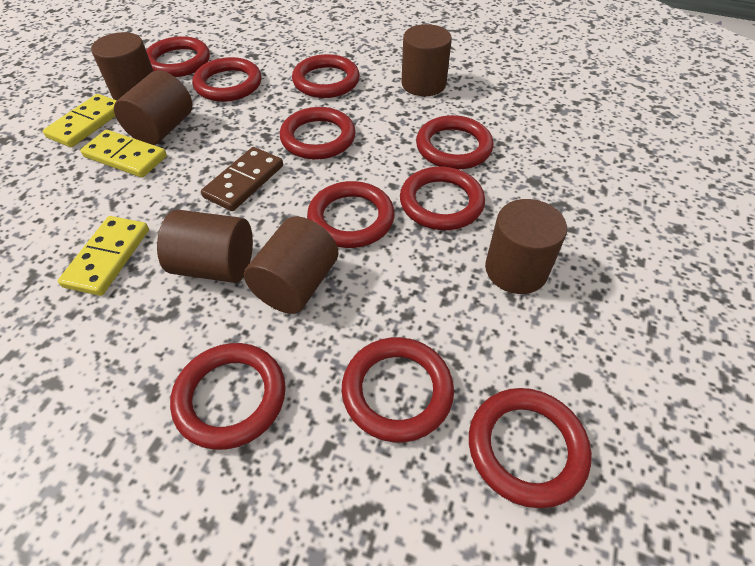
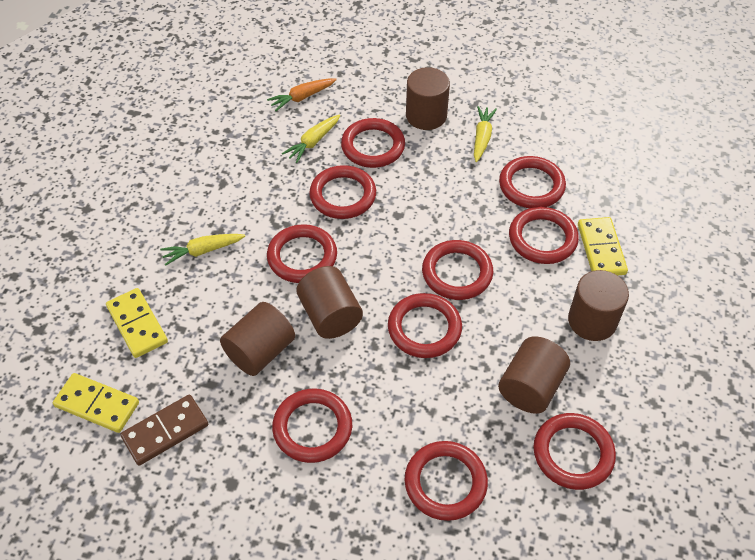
brown cylinder: [91,32,153,100] [114,70,193,145] [157,210,253,283] [244,216,338,314] [401,24,452,96] [485,199,567,294] = 6 -> [220,302,295,376] [296,266,363,339] [406,67,450,130] [498,336,570,414] [568,270,629,341] = 5
orange carrot: none = 0 -> [267,78,337,111] = 1
yellow carrot: none = 0 -> [160,234,245,266] [282,115,340,163] [474,106,497,162] = 3

